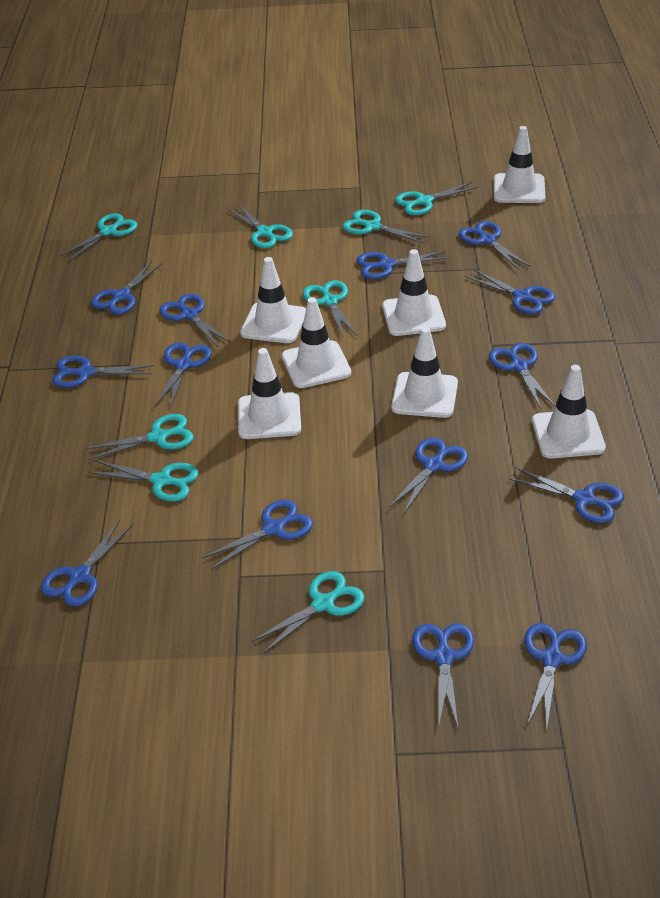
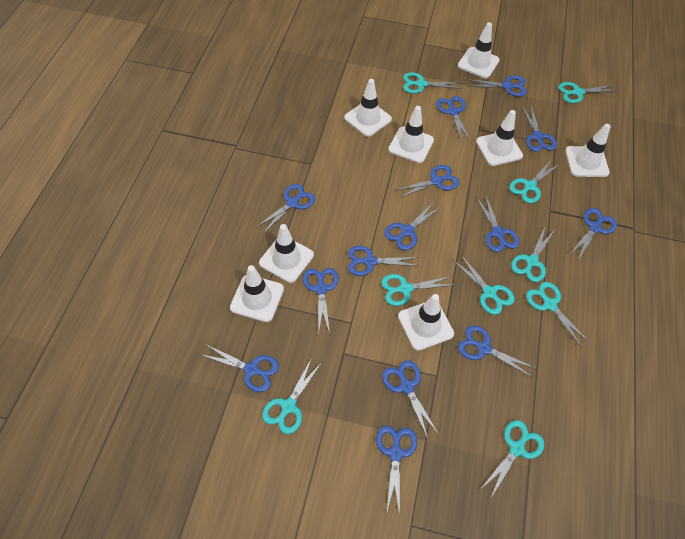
turquoise scissors: [60,213,138,261] [85,414,194,460] [89,460,199,502] [227,204,293,248] [251,571,365,654] [303,280,357,337] [342,210,429,243] [395,182,478,215] = 8 -> [262,358,322,434] [381,274,453,306] [403,72,462,94] [453,254,515,315] [482,420,545,499] [509,159,559,203] [511,225,554,282] [526,282,589,347] [558,82,618,103] = 9
white traffic cone: [238,348,301,439] [240,257,306,343] [282,297,351,388] [382,249,446,336] [391,327,458,418] [494,126,545,203] [532,365,606,459] = 7 -> [230,265,284,322] [259,224,314,283] [344,79,392,137] [388,106,434,163] [398,294,454,351] [458,22,500,78] [476,110,523,166] [565,124,611,177] = 8

